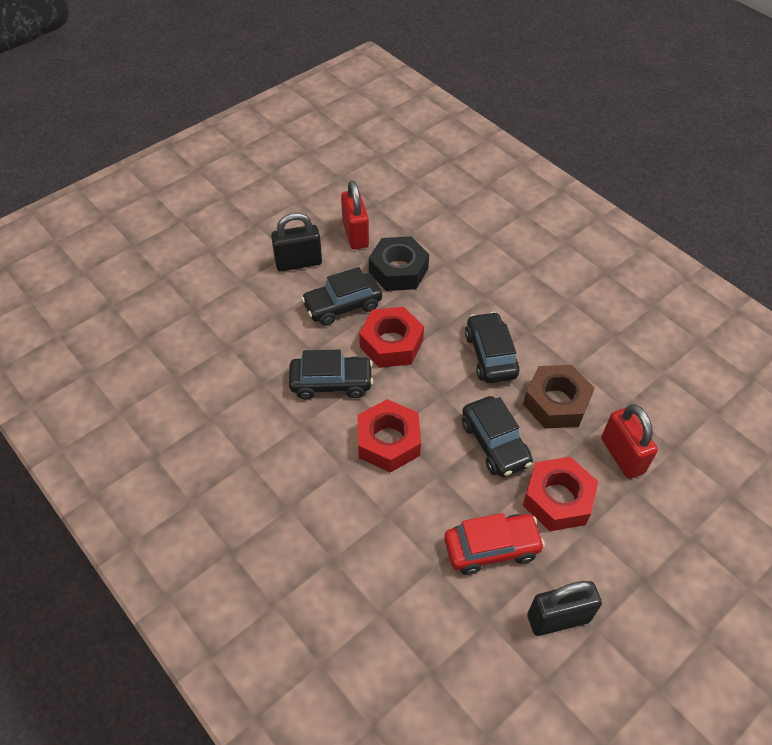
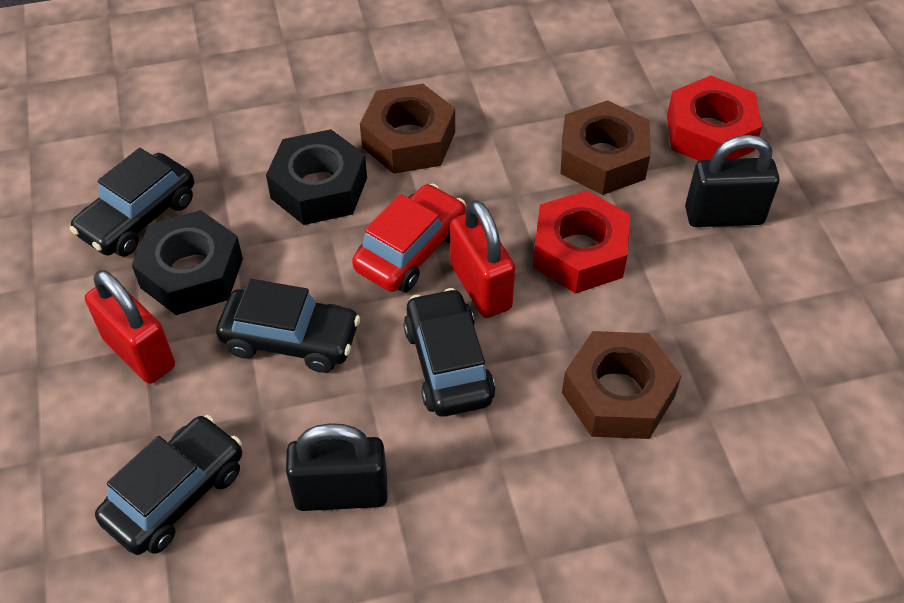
black nut: [369,236,429,291] = 1 -> [132,210,243,315] [266,129,367,225] = 2
brown nut: [523,365,595,429] = 1 -> [360,84,455,174] [560,100,650,195] [562,331,681,439] = 3
red nut: [357,399,421,473] [359,307,424,368] [523,457,598,531] = 3 -> [533,190,630,294] [667,75,762,161] = 2

